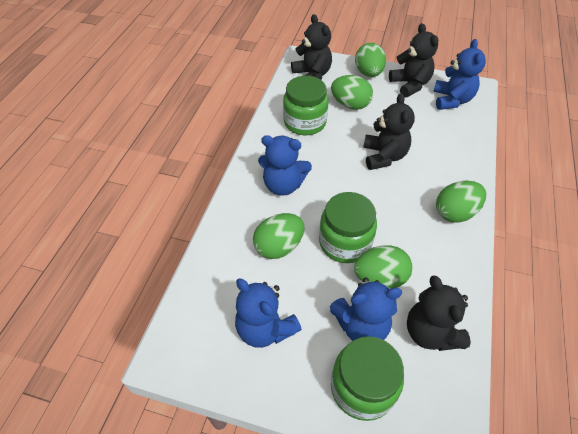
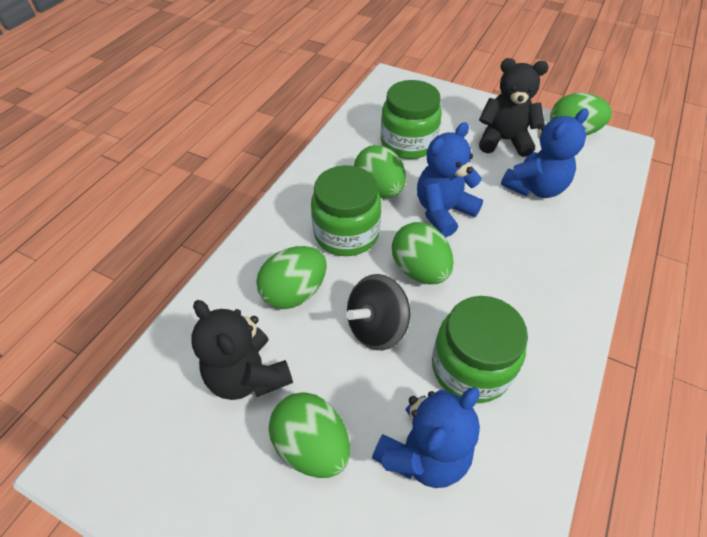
black spinning top: none = 0 -> [346,274,410,350] = 1
black teddy bear: [291,14,332,80] [363,93,415,170] [389,23,438,97] [407,276,471,351] = 4 -> [192,300,293,400] [479,58,549,157] = 2
blue teddy bear: [235,278,302,348] [258,135,312,196] [330,278,402,341] [433,39,486,110] = 4 -> [372,387,480,488] [417,122,483,237] [501,109,589,198] = 3

